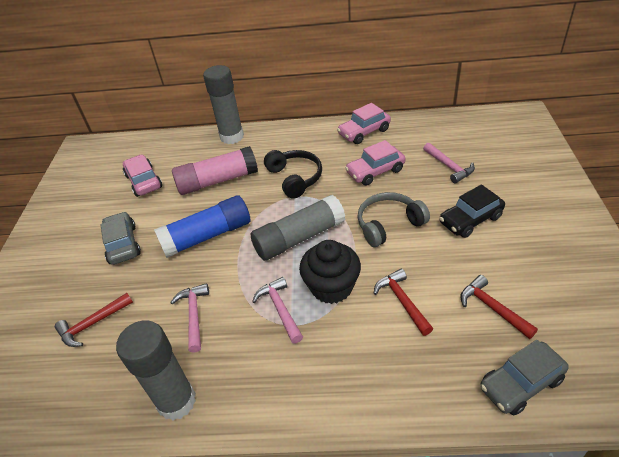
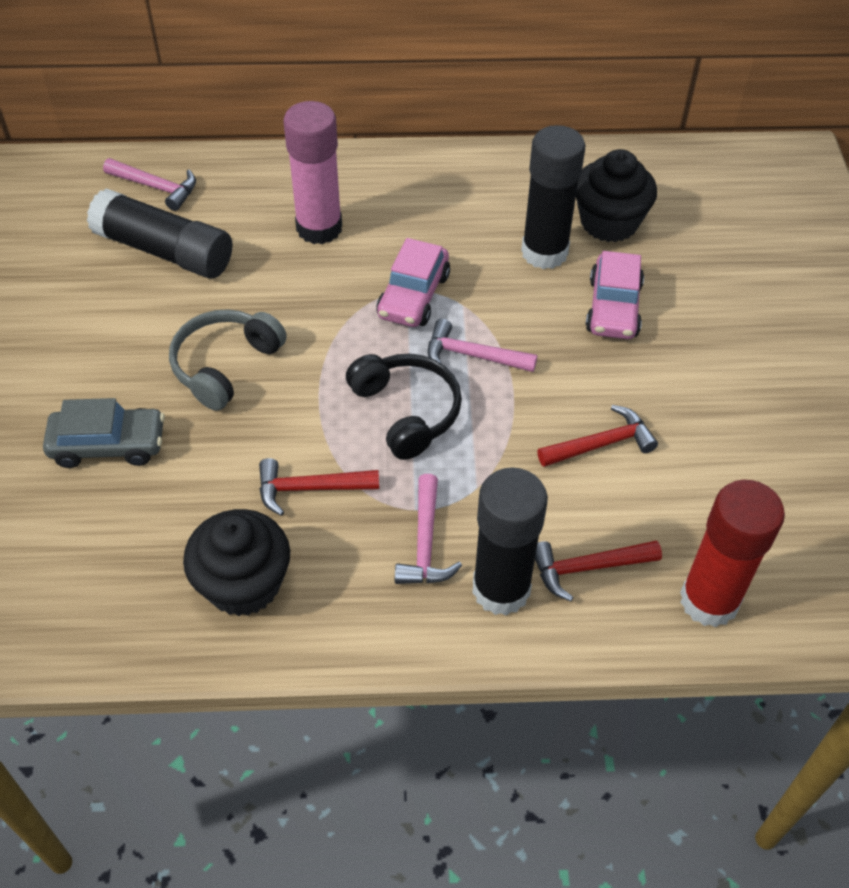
black car: [439,185,505,238] = 1 -> none = 0
black cupcake: [299,240,361,304] = 1 -> [183,509,290,616] [576,149,657,242] = 2
black glue stick: none = 0 -> [87,188,232,278] [472,468,548,616] [521,125,585,269] = 3
blue glue stick: [154,195,250,258] = 1 -> none = 0
grey car: [100,212,141,265] [480,340,569,416] = 2 -> [43,398,165,468] = 1
grey glue stick: [116,320,196,420] [203,65,244,144] [251,195,345,261] = 3 -> none = 0
pink car: [123,154,162,197] [337,103,391,144] [345,140,406,186] = 3 -> [376,238,450,327] [586,251,644,339] = 2
red glue stick: none = 0 -> [680,480,785,627] = 1

